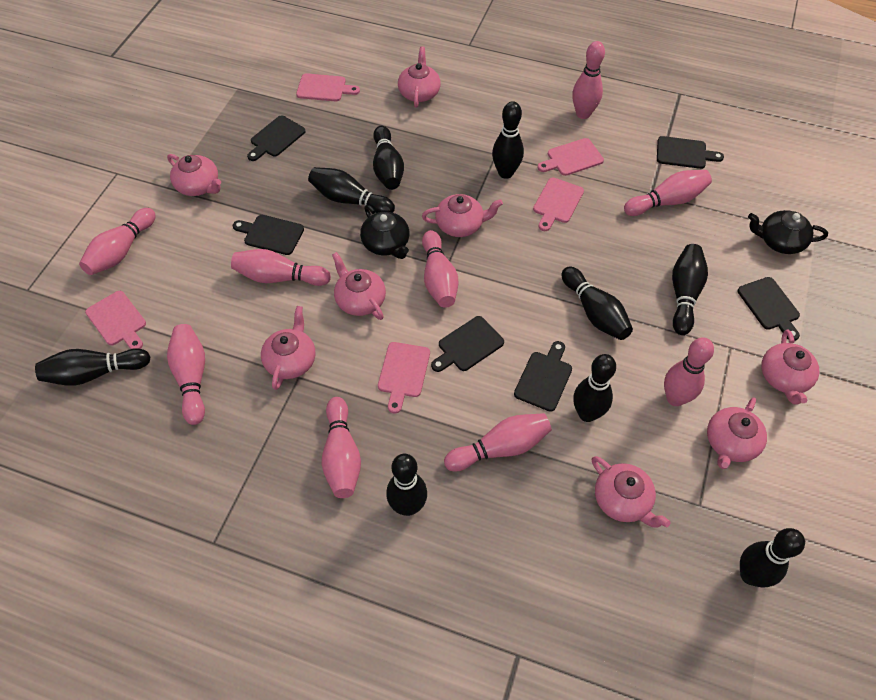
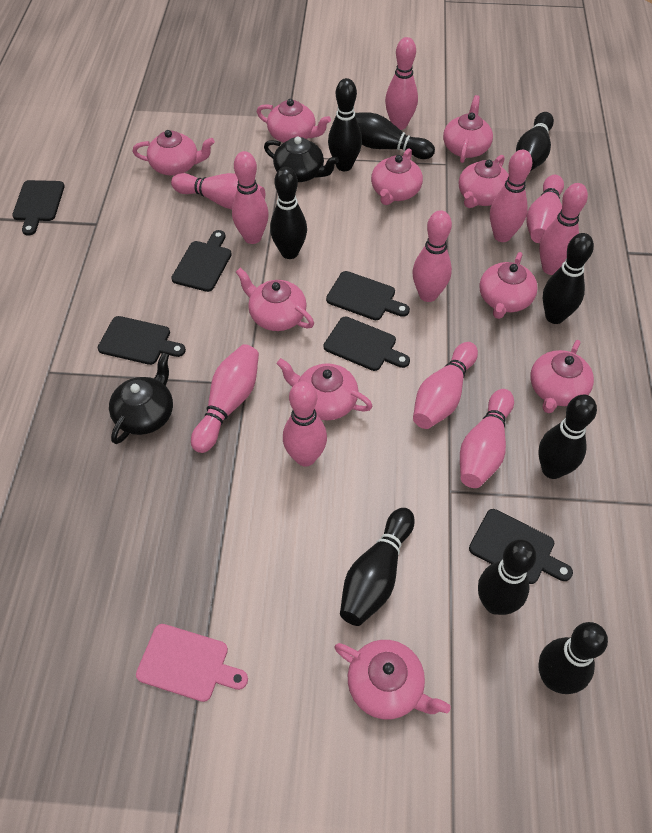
pink bowling pin: [79,208,156,275] [167,324,205,425] [231,249,331,286] [322,397,361,498] [422,230,458,308] [444,413,552,471] [572,41,605,119] [624,170,712,216] [664,337,714,406] = 9 -> [171,173,265,209] [191,344,259,453] [232,151,269,244] [283,381,327,467] [385,37,418,130] [413,210,452,302] [413,342,478,429] [460,389,514,488] [490,150,532,242] [526,175,564,243] [539,183,588,275] = 11
pink cutting board: [85,291,146,349] [296,73,360,101] [378,342,430,413] [533,178,584,231] [537,138,604,176] = 5 -> [136,624,248,702] = 1
pink teapot: [167,154,221,196] [261,306,315,390] [332,252,386,320] [398,46,441,107] [422,194,503,237] [592,456,671,527] [707,398,767,469] [762,330,819,405] = 8 -> [132,130,215,176] [236,268,314,331] [257,99,331,143] [277,358,373,420] [334,640,451,719] [371,148,423,205] [443,95,493,163] [459,155,509,208] [480,252,538,319] [530,340,594,413] = 10

